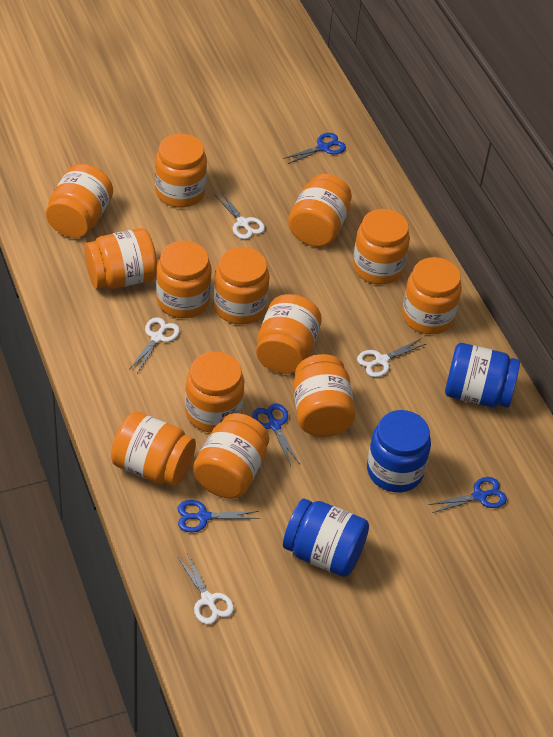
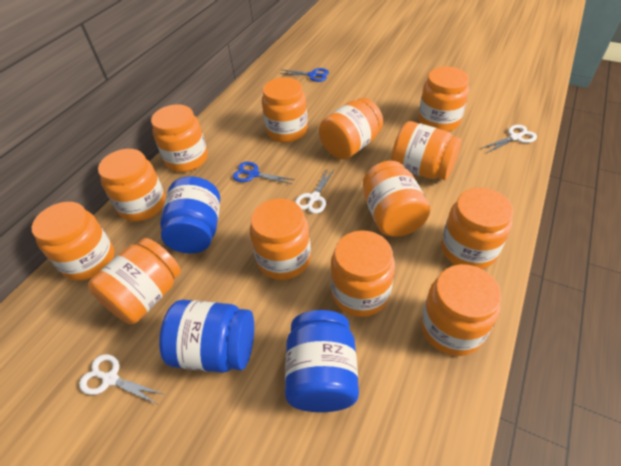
blue scissors: [178,500,260,532] [252,404,299,466] [283,133,346,164] [428,477,507,513] = 4 -> [232,162,295,184] [279,68,329,82] = 2
white scissors: [130,317,180,373] [178,554,234,625] [214,192,265,239] [357,339,426,377] = 4 -> [79,354,163,404] [295,168,335,214] [482,125,537,153] = 3

